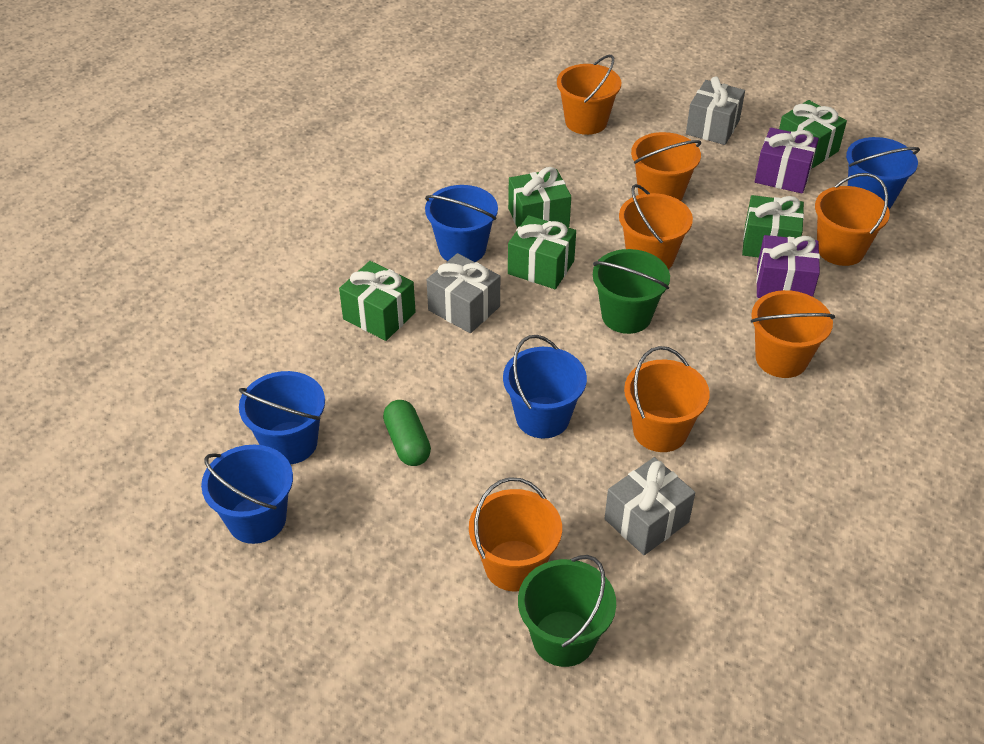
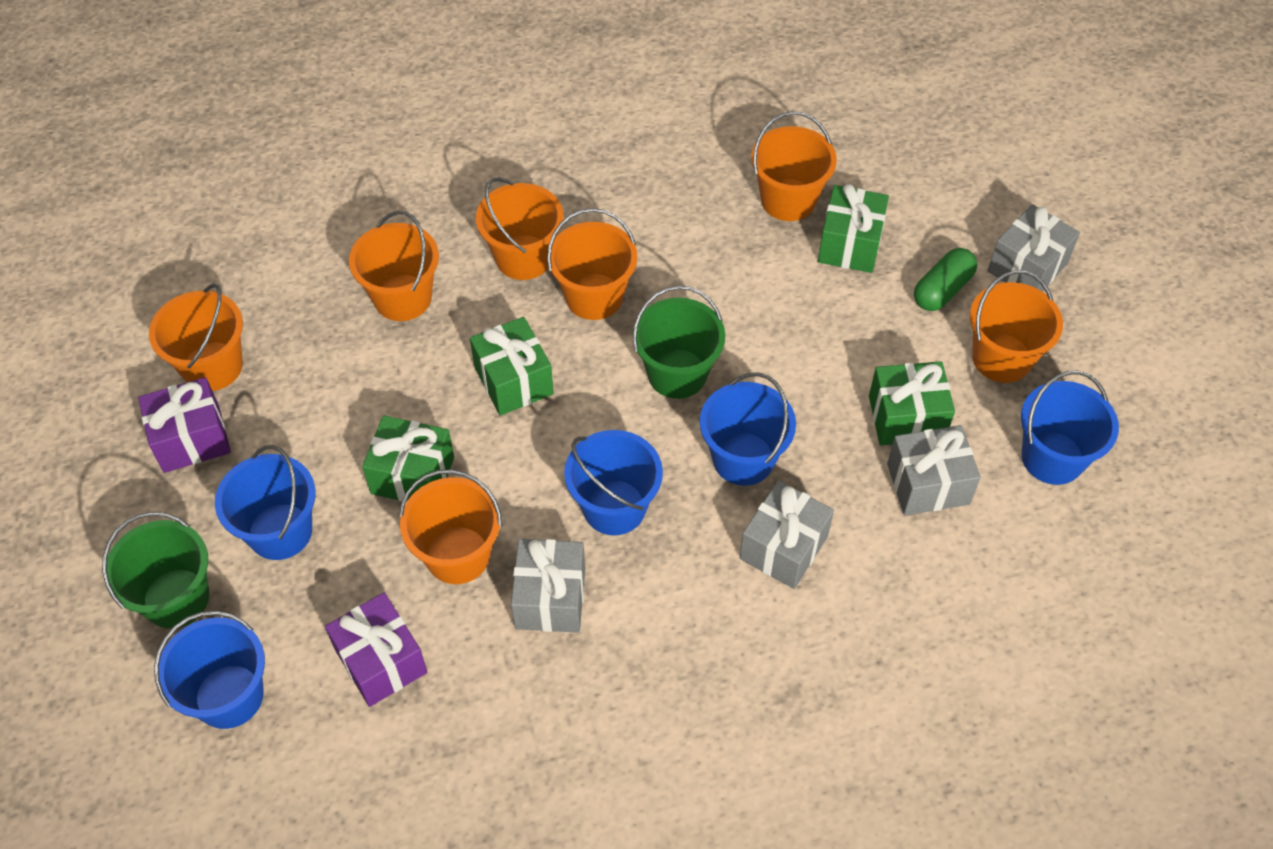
green gift: [339,261,416,341] [508,167,571,228] [508,215,576,289] [742,195,804,258] [779,100,847,168] = 5 -> [362,416,454,502] [470,317,554,416] [818,184,889,273] [869,361,955,445] = 4
grey gift: [427,253,500,333] [604,457,695,555] [686,76,745,145] = 3 -> [511,539,585,633] [740,480,834,589] [887,425,981,515] [988,204,1080,292] = 4

